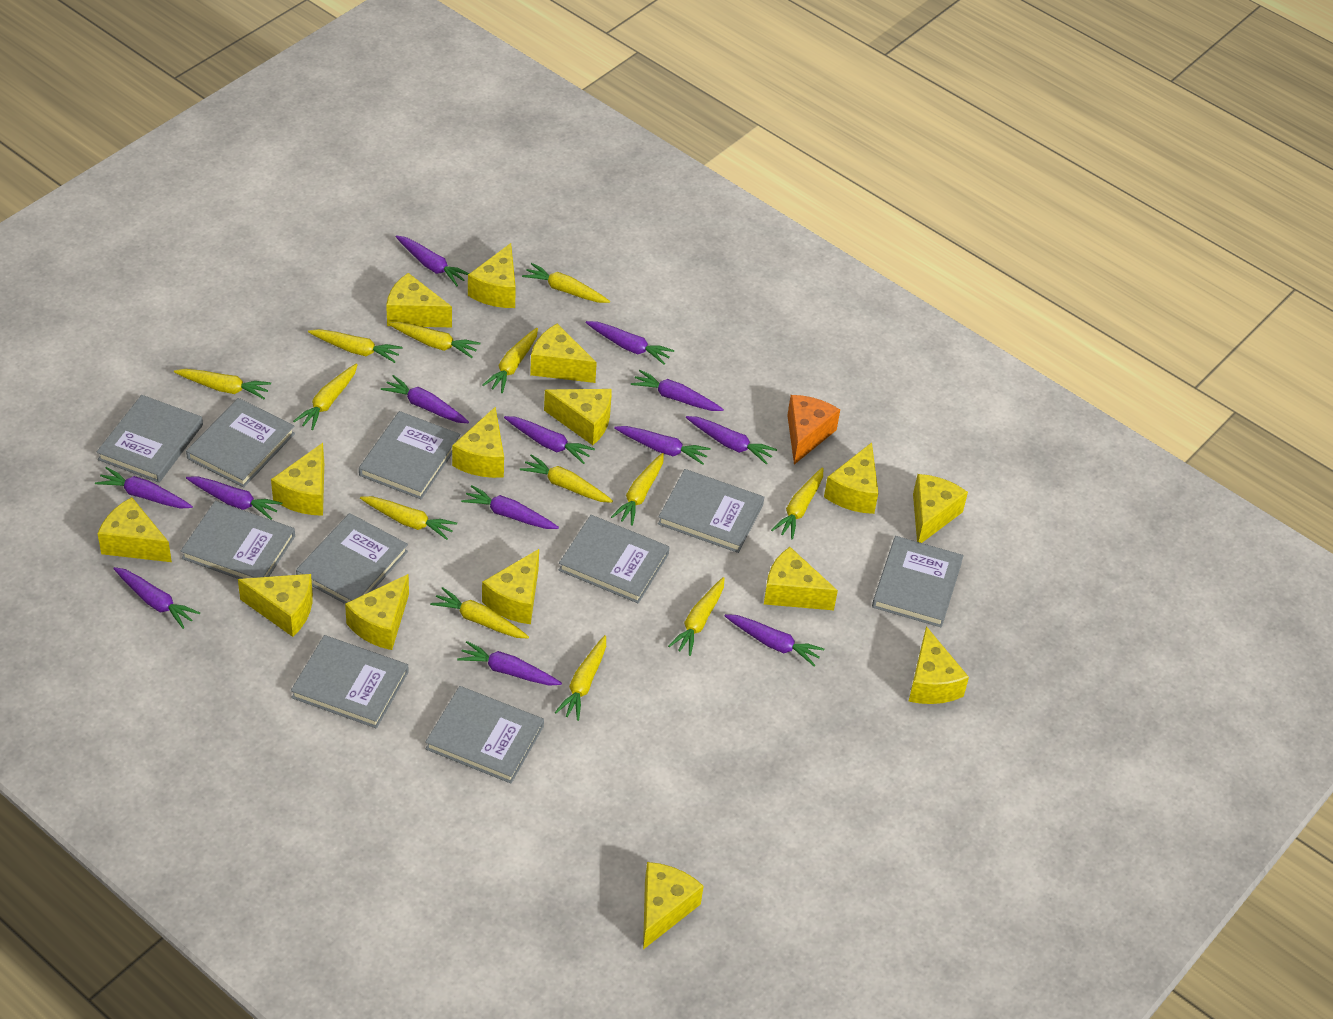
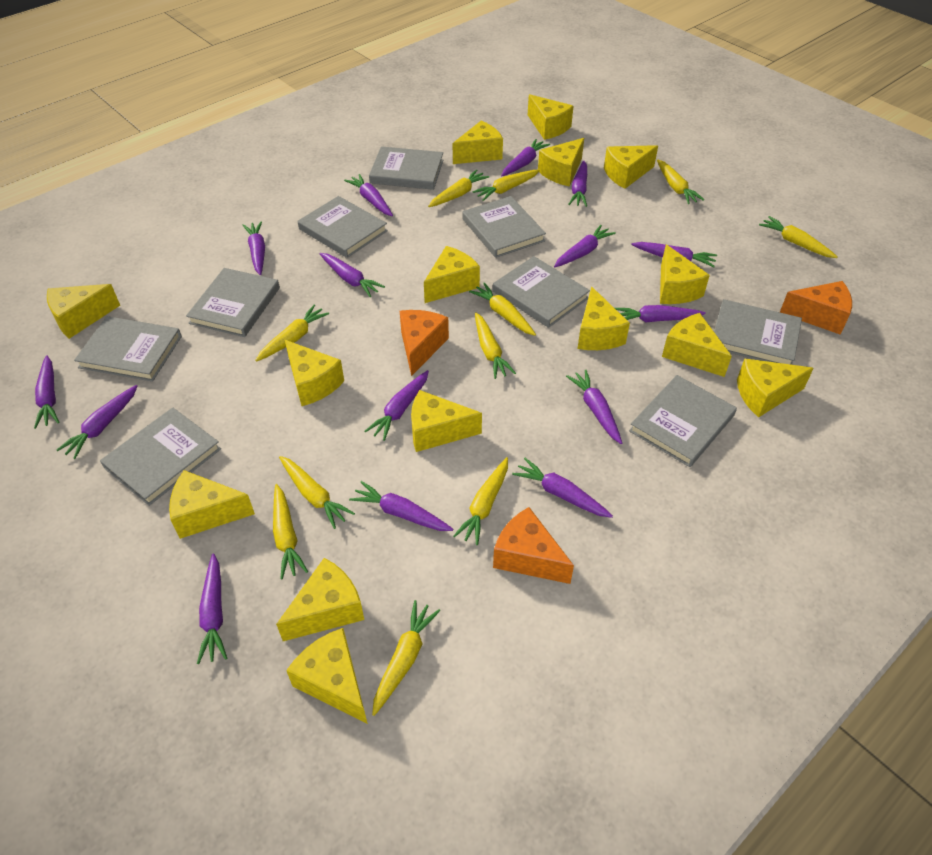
grey book: [97,395,203,483] [181,501,295,579] [186,398,295,488] [291,635,408,728] [296,513,408,604] [359,411,460,499] [425,686,544,784] [559,515,670,603] [658,469,764,553] [872,536,964,627] = 10 -> [74,316,182,382] [100,407,221,506] [186,268,280,337] [298,196,388,258] [369,146,443,190] [462,196,546,258] [493,256,590,328] [629,375,737,467] [714,299,802,365] = 9
orange cheese: [787,395,840,464] = 1 -> [400,310,449,376] [493,507,574,584] [780,281,852,335] = 3
purple carrot: [95,467,193,509] [113,567,200,629] [186,476,282,520] [381,375,469,423] [396,235,470,286] [457,641,562,686] [461,485,559,529] [504,416,595,464] [586,321,674,365] [614,426,711,465] [631,370,724,411] [686,416,777,464] [725,614,825,666] = 13 -> [34,356,59,429] [56,385,137,459] [197,553,227,664] [243,221,265,275] [320,253,385,297] [344,174,393,216] [349,481,453,531] [365,370,429,441] [501,139,550,176] [512,458,613,518] [554,225,616,267] [566,370,622,444] [568,161,587,207] [615,305,706,322] [631,242,717,267] = 15
yellow carrot: [174,369,271,399] [293,363,358,430] [308,329,402,363] [360,496,457,540] [388,322,481,358] [430,587,529,638] [483,328,538,393] [520,454,613,503] [522,263,610,303] [555,635,606,721] [611,453,664,526] [668,577,725,656] [771,468,824,540] = 13 -> [255,305,329,362] [273,484,308,579] [279,456,355,529] [372,600,440,716] [428,169,489,207] [454,457,508,545] [469,282,536,336] [472,170,540,201] [475,312,516,379] [657,160,704,204] [759,216,837,258] = 11

